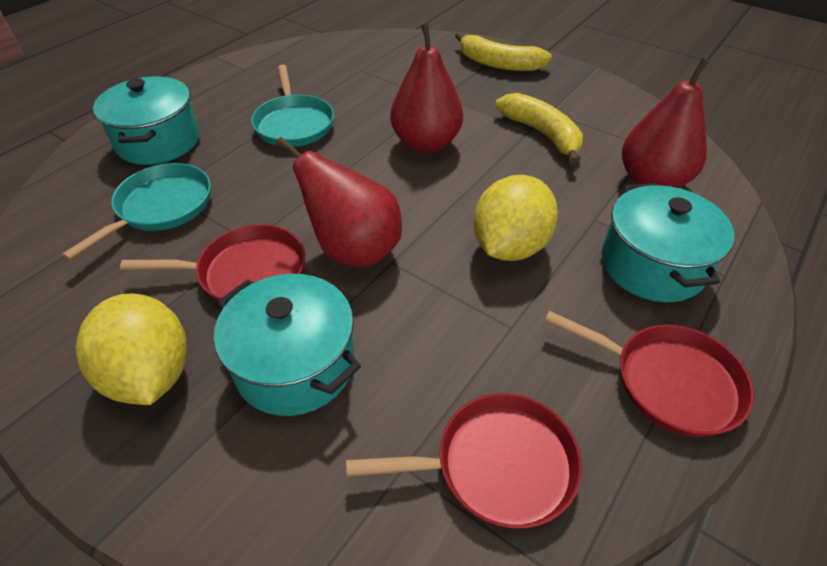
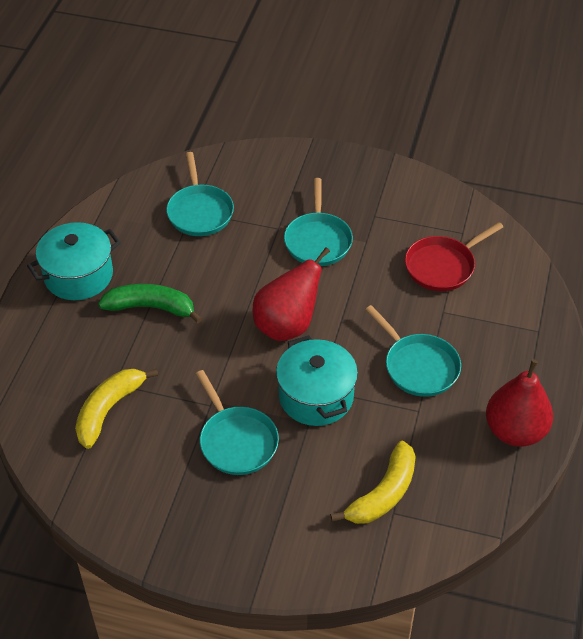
green banana: none = 0 -> [98,284,202,323] = 1
red pan: [120,224,305,301] [346,393,582,529] [545,311,754,437] = 3 -> [405,222,503,291] = 1
red pear: [276,137,402,267] [390,23,463,153] [622,58,710,188] = 3 -> [252,247,330,341] [486,359,553,447] = 2
turquoise pan: [62,163,211,260] [251,65,334,147] = 2 -> [166,152,234,236] [196,370,279,475] [284,178,353,266] [365,305,461,397] = 4
turquoise pot: [93,77,200,165] [214,274,361,416] [601,183,734,302] = 3 -> [27,222,121,300] [276,335,358,426] = 2
yellow lemon: [75,293,187,405] [473,175,558,261] = 2 -> none = 0

